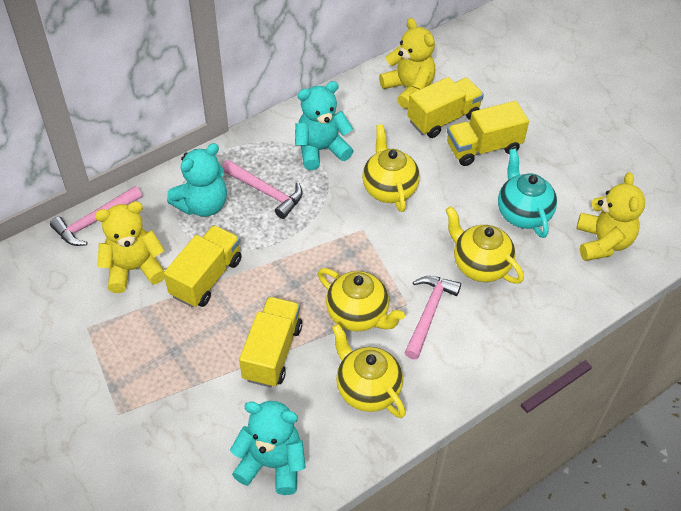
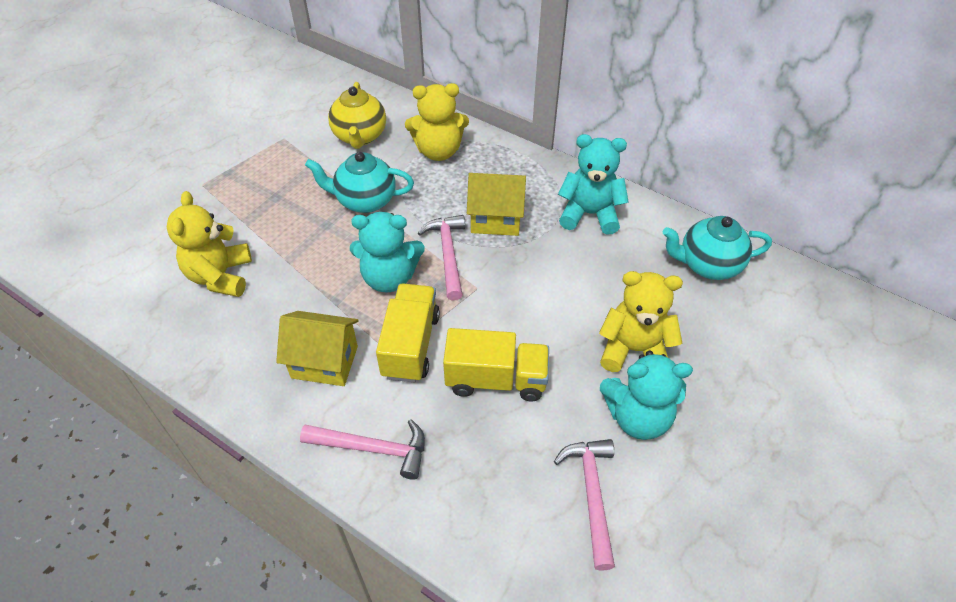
turquoise teapot: [498,149,557,238] = 1 -> [305,152,414,213] [663,216,772,280] = 2
yellow house: none = 0 -> [276,311,359,386] [467,173,526,236] = 2
yellow teapot: [318,268,405,331] [332,324,406,418] [362,124,420,212] [446,206,524,283] = 4 -> [328,82,386,149] = 1
yellow truck: [164,225,242,308] [239,297,302,388] [407,77,484,138] [447,101,529,166] = 4 -> [376,284,440,383] [443,328,549,401] = 2

